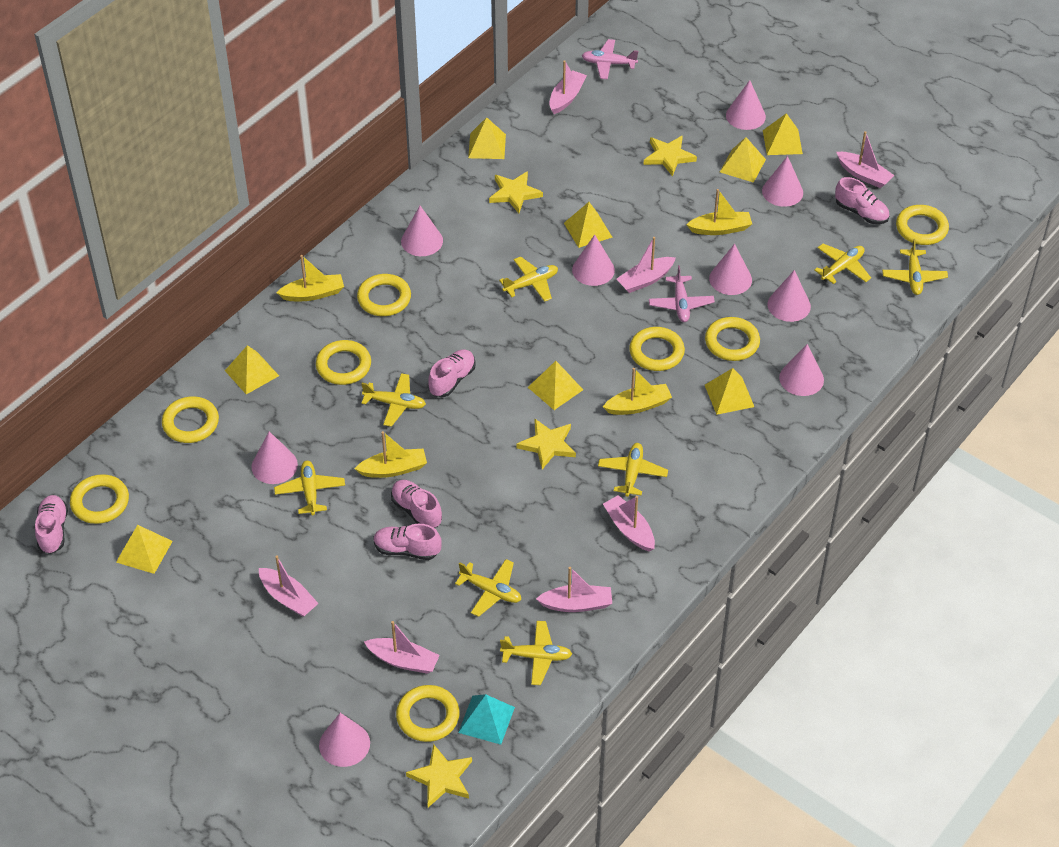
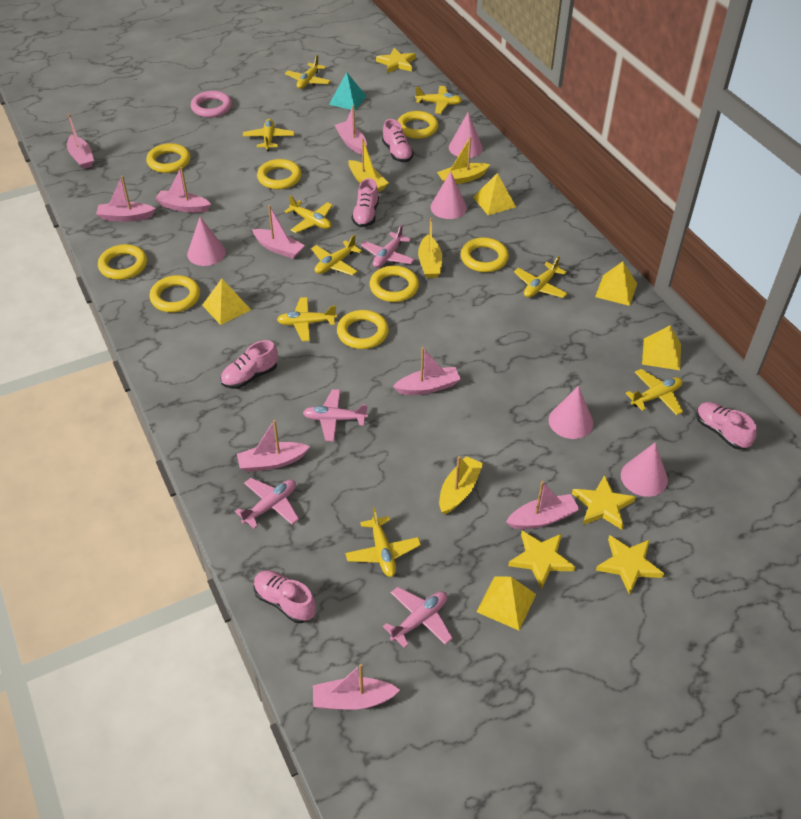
pink boat: [259,555,319,617] [364,621,440,674] [536,567,612,612] [549,60,587,114] [603,495,655,552] [617,237,676,293] [836,131,895,188] = 7 -> [67,114,94,169] [96,175,156,222] [155,167,211,213] [237,420,310,472] [252,205,305,259] [313,664,400,710] [335,105,367,155] [393,347,461,395] [506,481,579,529] = 9
pink cone: [252,431,298,484] [319,713,370,767] [401,206,443,256] [572,235,615,286] [709,244,752,295] [726,80,766,130] [762,156,803,207] [767,270,811,322] [779,344,824,396] = 9 -> [187,217,226,266] [431,171,467,219] [449,113,483,158] [549,386,593,439] [621,442,668,497] = 5
pink plane: [582,39,638,79] [649,265,715,322] = 2 -> [235,478,299,529] [303,389,368,442] [361,224,415,268] [383,587,453,648] = 4
pink ring: none = 0 -> [191,91,232,118] = 1
yellow plane: [274,461,345,515] [361,373,426,427] [455,559,521,617] [499,256,558,302] [500,621,572,685] [598,443,668,497] [814,244,871,284] [882,239,948,295] = 8 -> [243,119,294,151] [277,297,337,341] [284,195,333,233] [285,55,331,89] [311,235,362,275] [345,508,421,577] [415,86,462,114] [514,256,568,298] [626,369,683,415] = 9
yellow pyramid: [116,525,173,574] [225,345,279,394] [468,117,506,159] [528,361,583,410] [564,202,613,248] [705,368,754,415] [720,137,766,183] [763,113,803,155] = 8 -> [202,279,251,325] [473,173,516,215] [477,576,536,630] [595,261,637,306] [642,325,681,370] = 5

